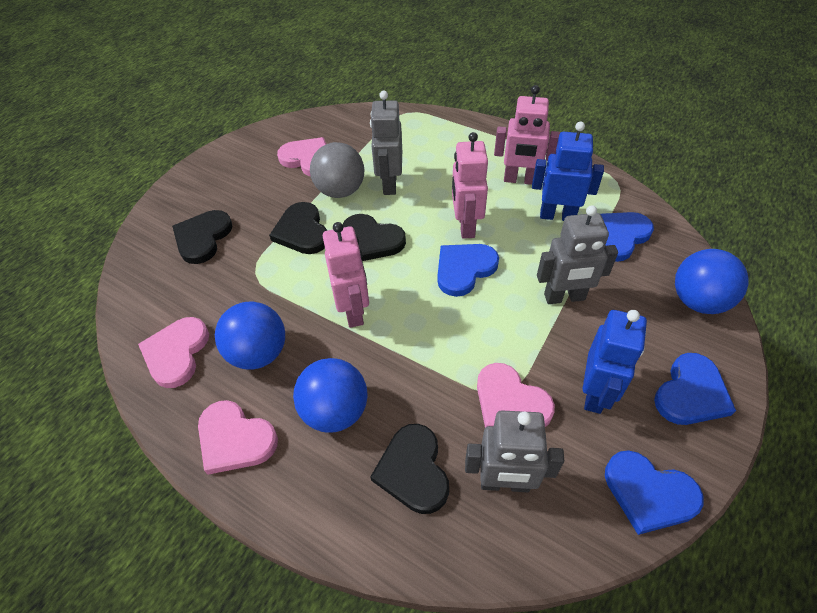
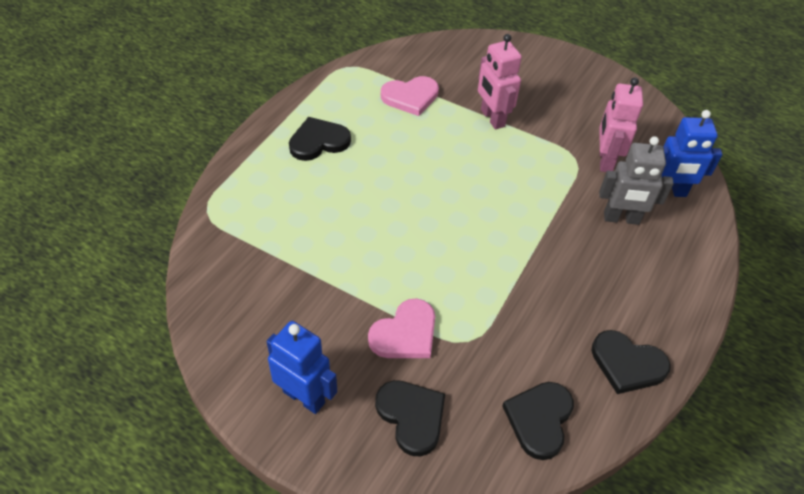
blue ball: [215,301,285,370] [293,358,367,433] [675,249,749,314] = 3 -> none = 0
blue heart: [437,244,499,297] [601,212,654,262] [605,450,704,535] [654,353,736,425] = 4 -> none = 0
grey ball: [310,142,365,198] = 1 -> none = 0
grey robot: [370,90,402,195] [465,410,564,492] [537,205,618,304] = 3 -> [599,136,674,225] = 1
pink heart: [138,317,209,388] [198,400,278,475] [277,137,326,176] [477,363,555,428] = 4 -> [368,299,435,358] [381,76,439,116] = 2
pink robot: [323,222,369,328] [452,132,488,239] [494,85,560,185] = 3 -> [478,34,522,129] [599,77,643,172] = 2

